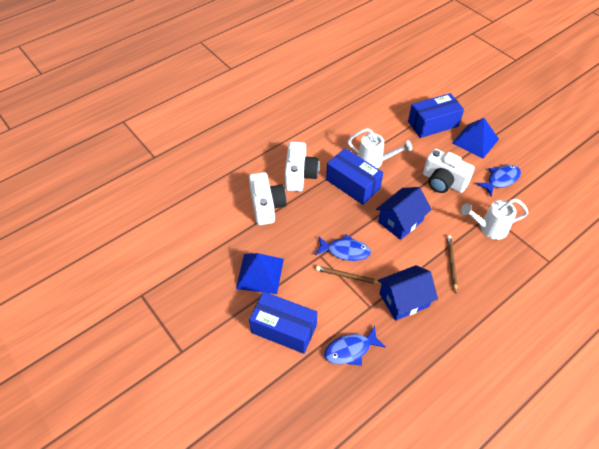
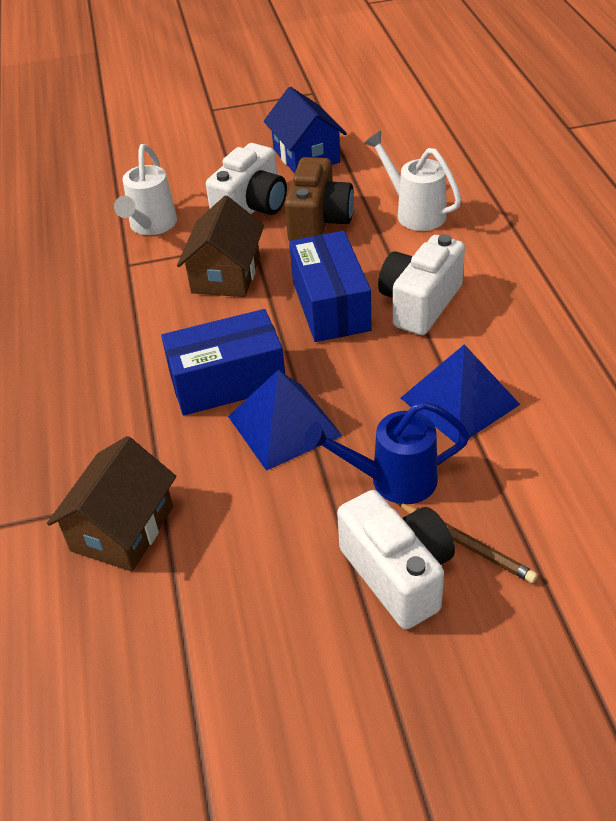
blue box: [249,292,317,354] [326,148,383,205] [408,93,464,138] = 3 -> [161,309,285,415] [289,231,371,342] = 2
blue fish: [315,235,371,261] [324,326,386,366] [476,165,521,197] = 3 -> none = 0
blue house: [376,187,432,240] [378,265,438,321] = 2 -> [264,87,347,174] = 1
blue watering can: none = 0 -> [304,401,470,504] = 1
brown camera: none = 0 -> [285,157,354,241] = 1
brown house: none = 0 -> [47,436,176,572] [177,196,264,297] = 2
brown pencil: [316,266,382,284] [447,235,458,293] = 2 -> [397,503,538,583] = 1

